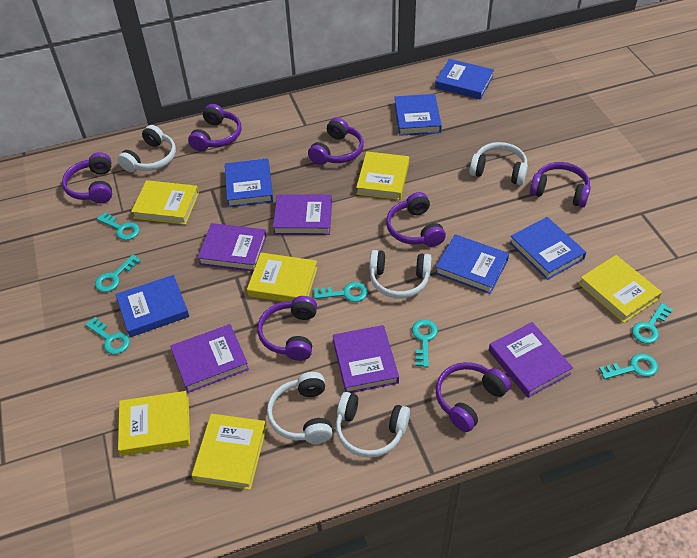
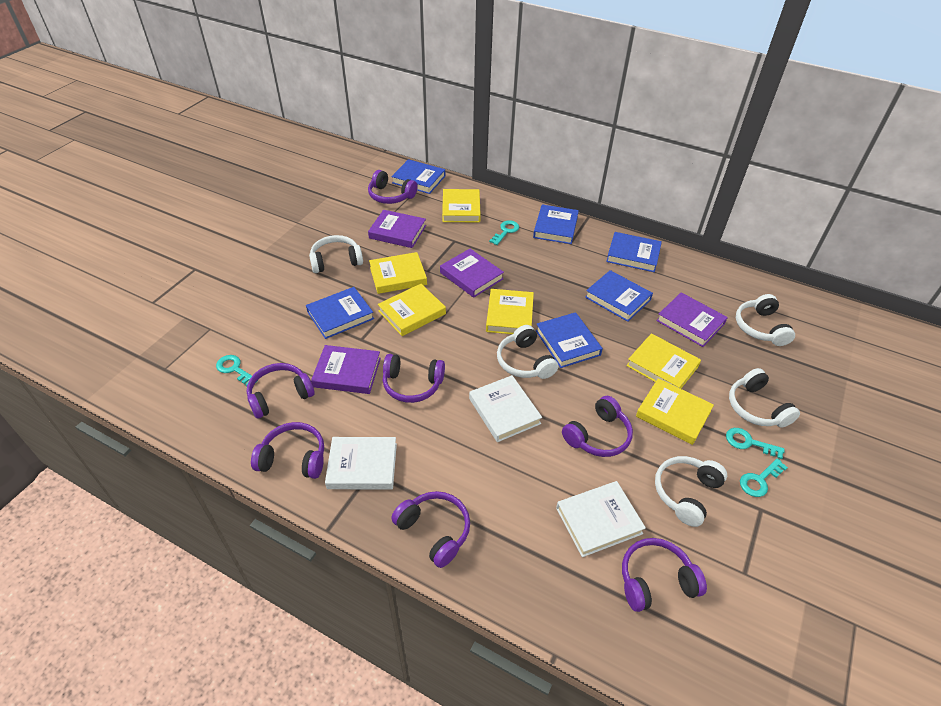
purple book: [170,324,249,393] [197,223,267,271] [273,194,332,235] [333,325,399,393] [489,322,573,398] = 5 -> [311,345,381,394] [368,210,426,248] [440,249,504,298] [656,292,728,347] = 4
turquoise key: [85,317,130,354] [95,255,141,292] [97,212,140,240] [314,282,368,302] [412,319,438,367] [599,354,658,379] [632,303,673,344] = 7 -> [216,355,258,386] [489,220,519,245] [726,428,785,459] [740,458,788,497] = 4
white book: none = 0 -> [325,437,397,489] [469,375,542,442] [556,481,646,557] = 3

